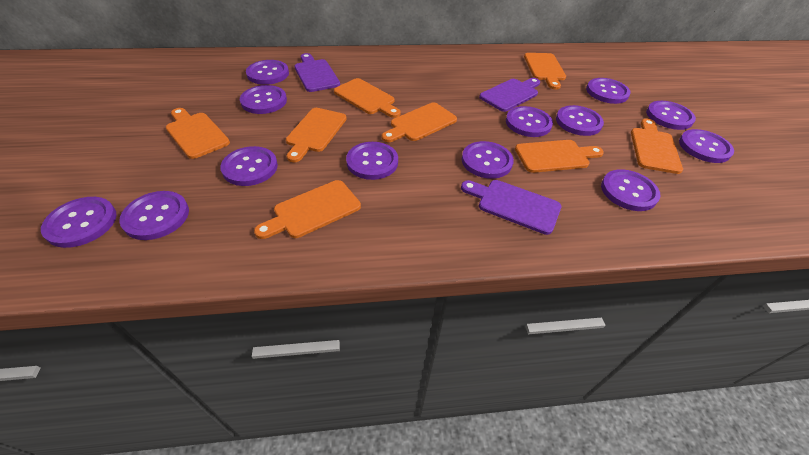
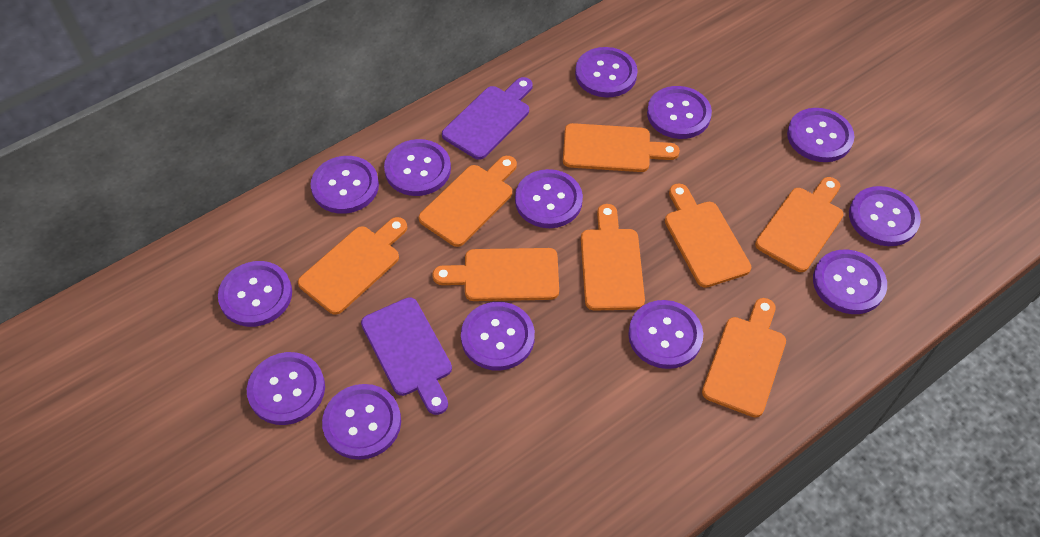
purple cutting board: [295,53,340,92] [461,180,561,235] [479,78,540,112] = 3 -> [361,297,452,415] [442,77,533,160] = 2

